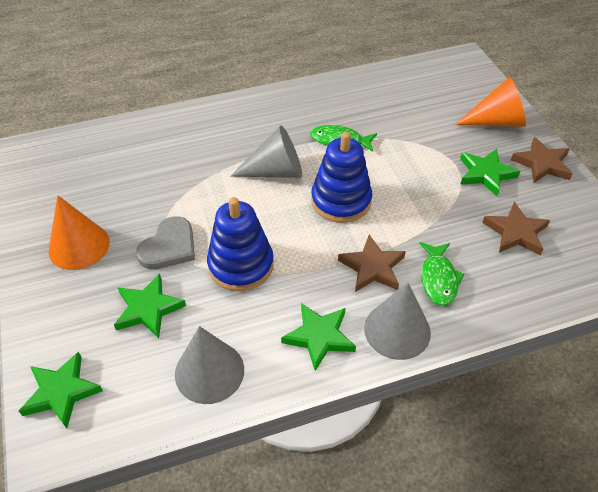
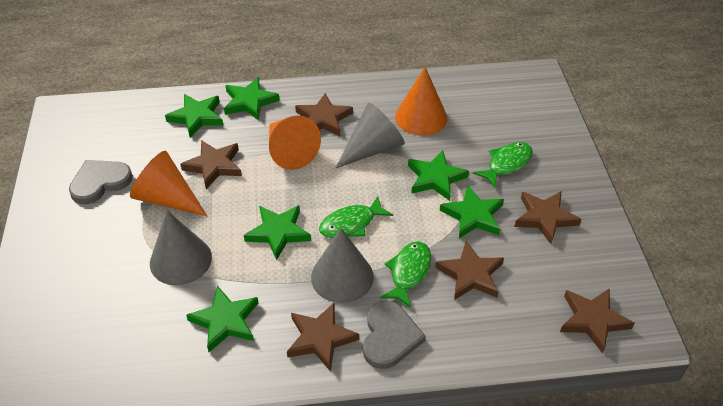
blue stacking toy: [207,197,274,291] [311,132,372,223] = 2 -> none = 0
brown star: [338,235,406,292] [482,202,550,255] [511,137,572,183] = 3 -> [180,140,242,189] [287,303,359,372] [295,93,353,136] [435,241,504,300] [514,191,581,244] [560,288,634,353] = 6
green fish: [310,125,377,152] [419,242,465,306] = 2 -> [319,196,393,238] [380,241,431,308] [473,142,533,188] = 3
green star: [19,352,103,429] [114,274,186,339] [281,303,356,371] [460,149,520,196] = 4 -> [165,94,223,138] [186,285,258,352] [224,77,280,121] [244,205,311,260] [408,150,469,201] [440,185,504,238] = 6
grey heart: [136,216,195,269] = 1 -> [69,160,133,204] [363,301,426,369] = 2
orange cone: [49,195,110,270] [455,77,526,127] = 2 -> [130,151,207,216] [269,116,321,170] [395,67,447,136] = 3

